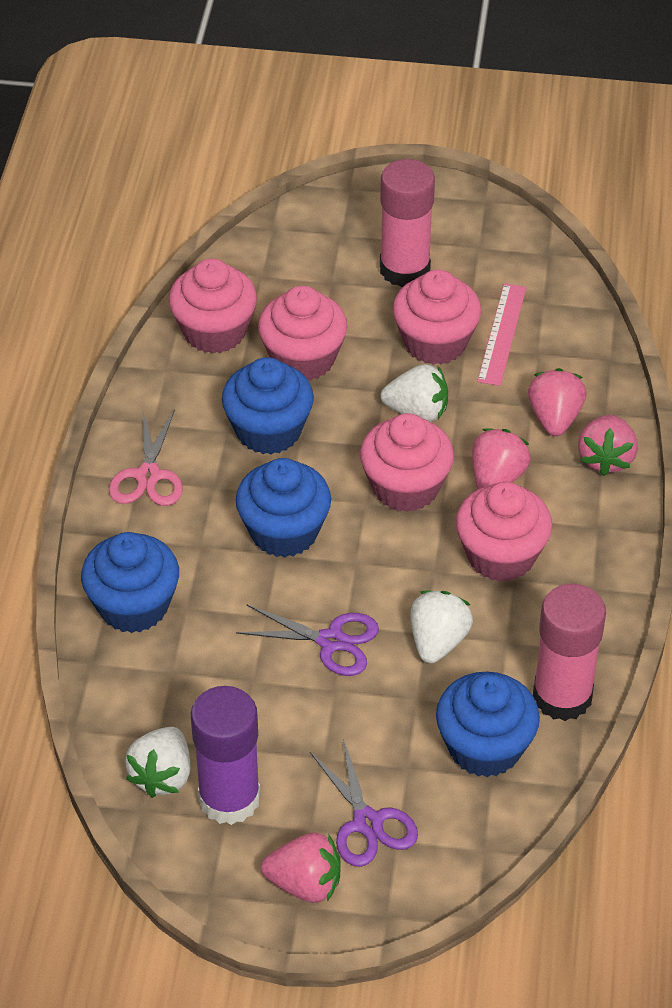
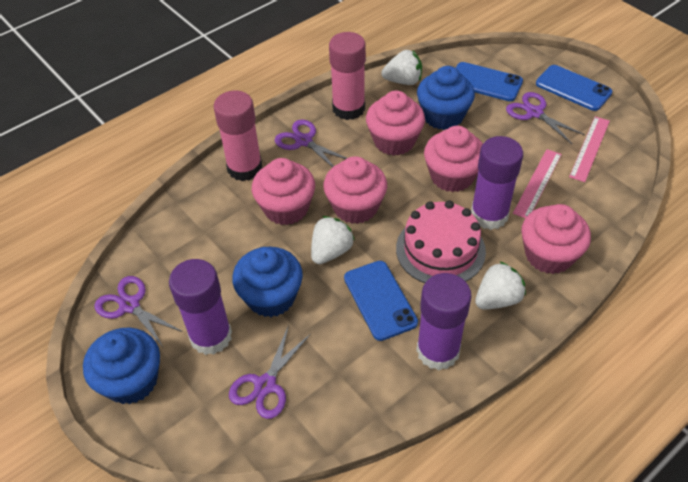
blue cupcake: [81,532,179,633] [222,357,314,454] [236,458,331,558] [436,672,540,777] = 4 -> [83,327,160,404] [232,247,303,317] [417,66,475,130] = 3
blue phone: none = 0 -> [344,261,418,341] [456,62,523,101] [536,65,613,111] = 3
pink cake: none = 0 -> [396,200,486,283] = 1
pink ruler: [477,283,526,386] = 1 -> [513,149,562,218] [569,116,610,182] = 2
pink scissors: [109,409,183,506] = 1 -> none = 0
pink strawberry: [261,833,340,903] [472,428,531,489] [528,368,586,436] [578,415,638,476] = 4 -> none = 0
purple glue stick: [191,686,261,825] = 1 -> [169,259,232,355] [416,273,471,370] [471,136,523,230] = 3
purple scissors: [236,605,379,676] [310,738,418,867] = 2 -> [95,276,183,347] [229,325,311,419] [275,120,347,167] [506,92,585,144] = 4

